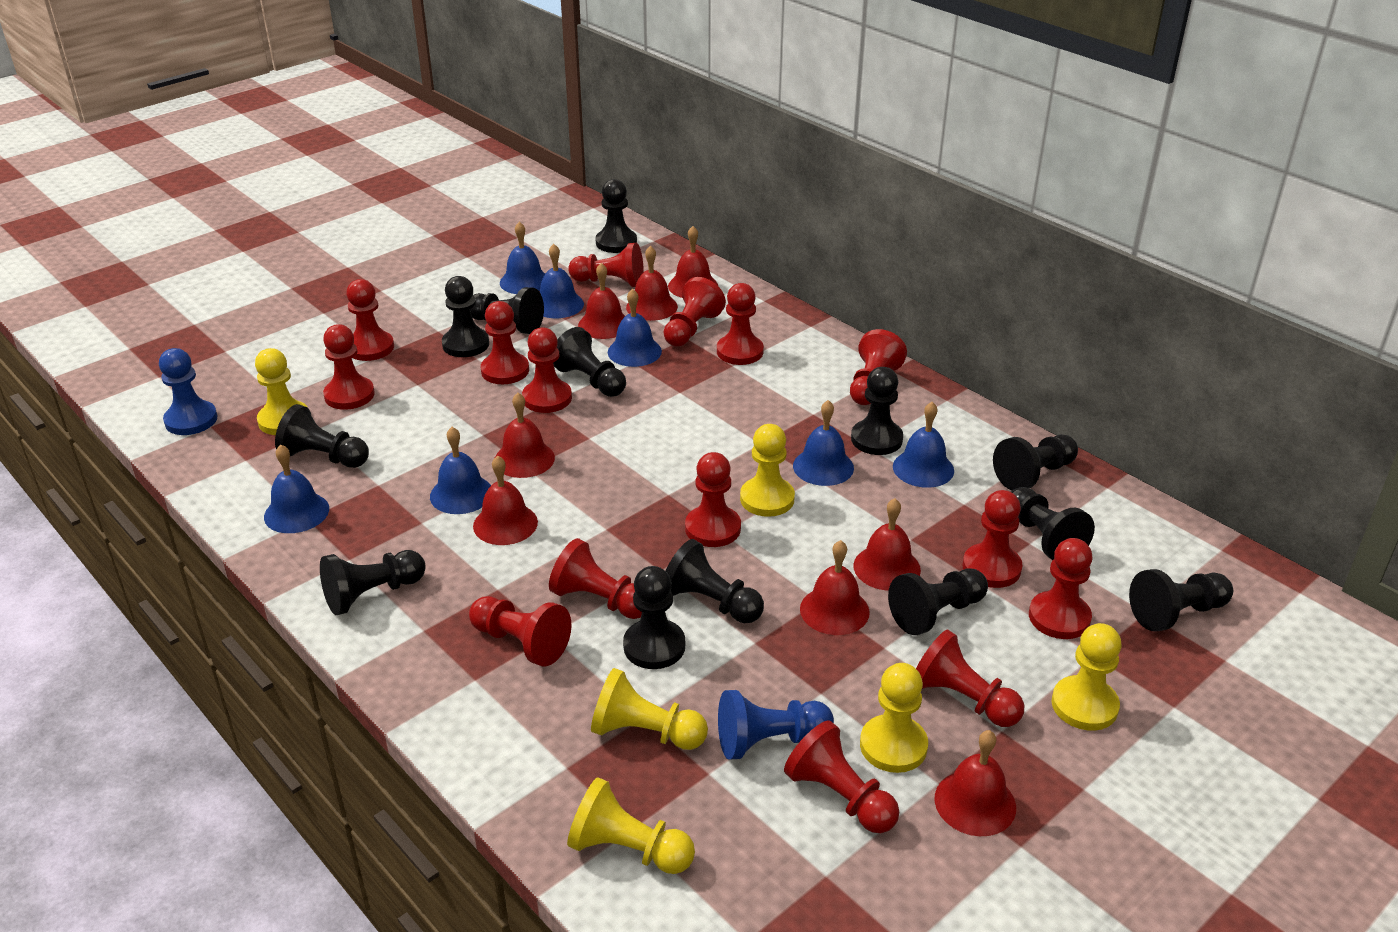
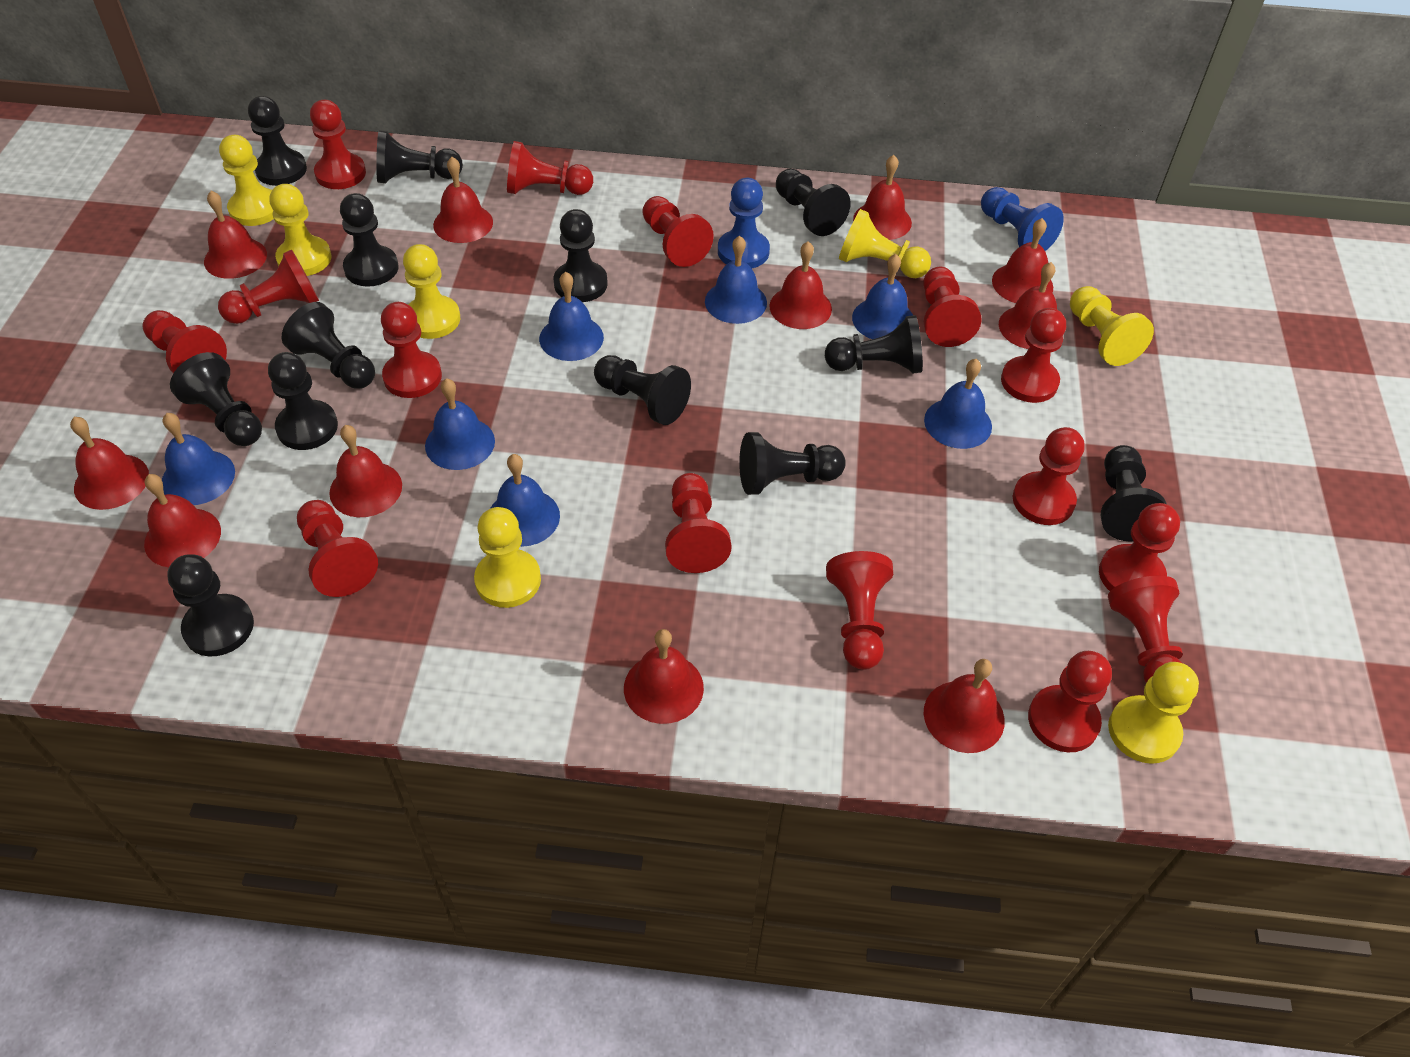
red bell: [473,456,538,545] [495,393,555,478] [578,263,625,339] [626,246,678,321] [668,226,718,298] [800,540,870,635] [853,498,921,591] [935,730,1016,836] = 8 -> [70,417,149,510] [144,474,221,567] [204,191,267,279] [329,425,402,517] [433,157,493,243] [624,629,704,724] [769,241,832,329] [853,155,912,240] [924,659,1005,753] [992,218,1053,303] [999,262,1057,349] = 11
yellow pawn: [255,348,308,435] [567,777,695,874] [591,668,708,750] [740,424,795,517] [860,663,928,773] [1052,623,1121,731] = 6 -> [219,135,274,226] [269,184,332,276] [403,244,460,339] [474,507,541,608] [839,209,931,278] [1070,286,1154,366] [1108,662,1199,764] = 7

